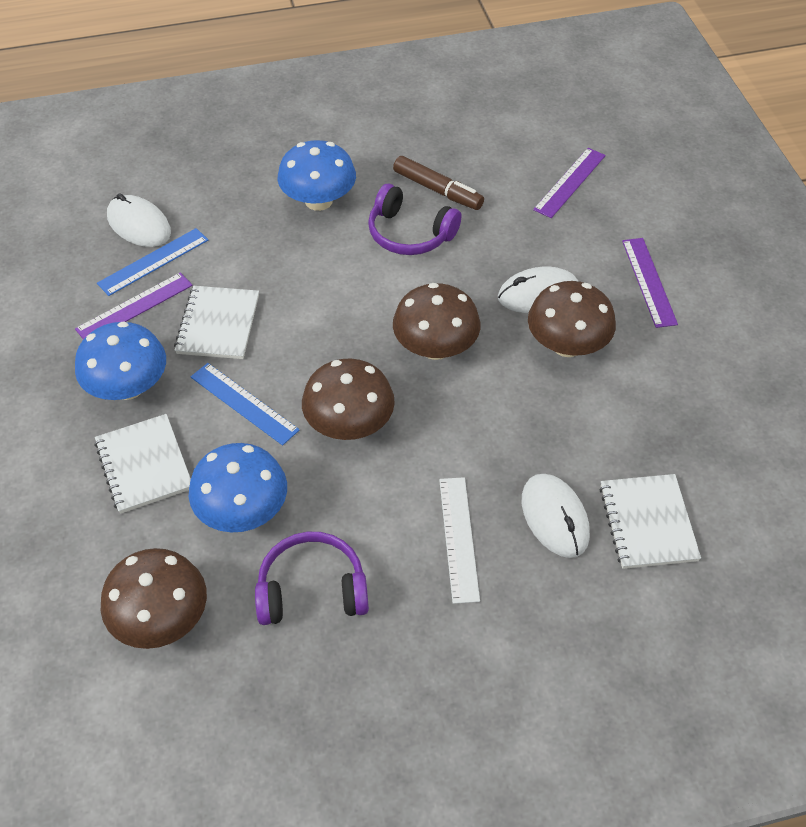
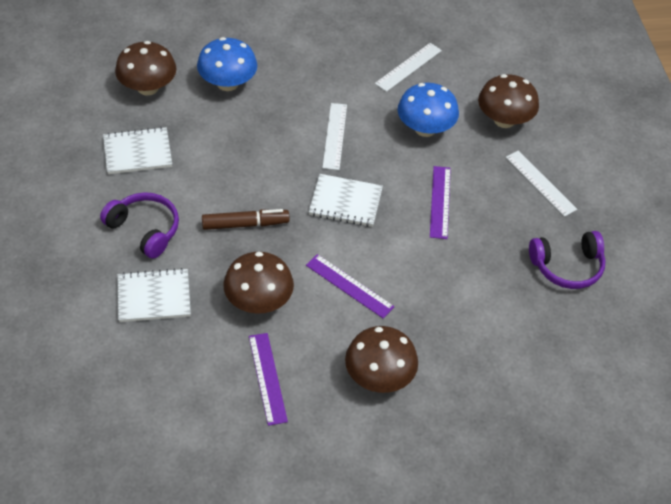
blue mushroom: [75,321,166,400] [189,443,287,532] [278,140,356,211] = 3 -> [197,37,257,91] [398,83,459,137] = 2
blue ruler: [97,228,208,296] [191,363,300,445] = 2 -> none = 0
white mouse: [107,193,171,247] [498,267,578,313] [522,474,590,558] = 3 -> none = 0
white ruler: [439,477,480,604] = 1 -> [322,103,347,170] [375,43,442,92] [506,151,577,217] = 3

